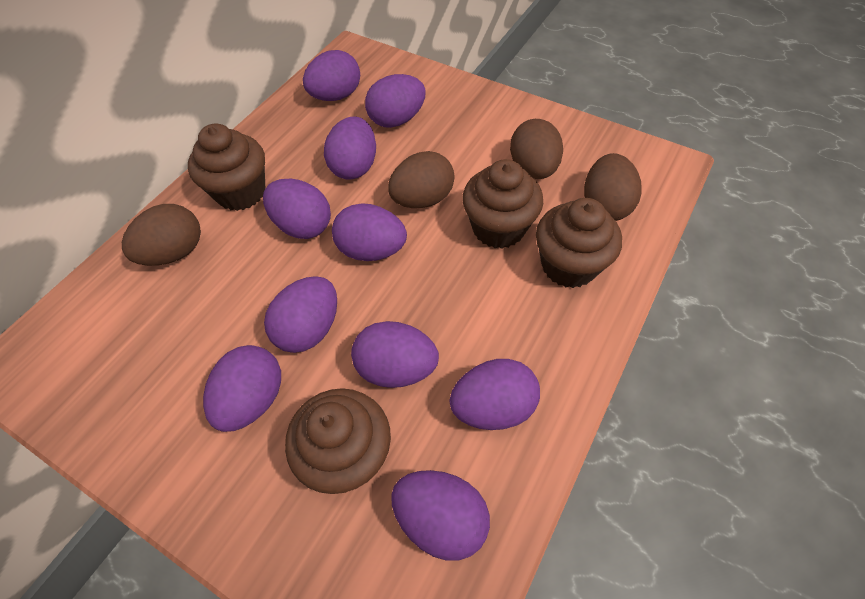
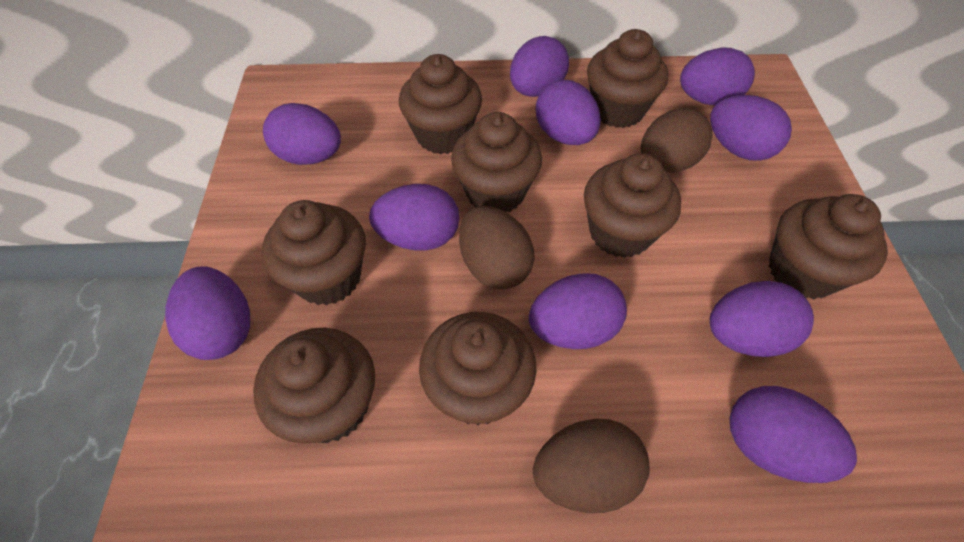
brown cupcake: [188,124,265,211] [285,388,391,494] [462,159,543,249] [536,198,622,288] = 4 -> [253,328,375,444] [262,200,366,306] [399,54,482,154] [419,312,536,425] [451,112,542,212] [584,154,681,258] [587,29,668,128] [769,194,888,299] = 8
brown egg: [122,204,201,266] [388,151,455,208] [510,119,563,179] [584,153,642,221] = 4 -> [459,206,535,290] [533,419,650,513] [640,108,713,173] = 3

